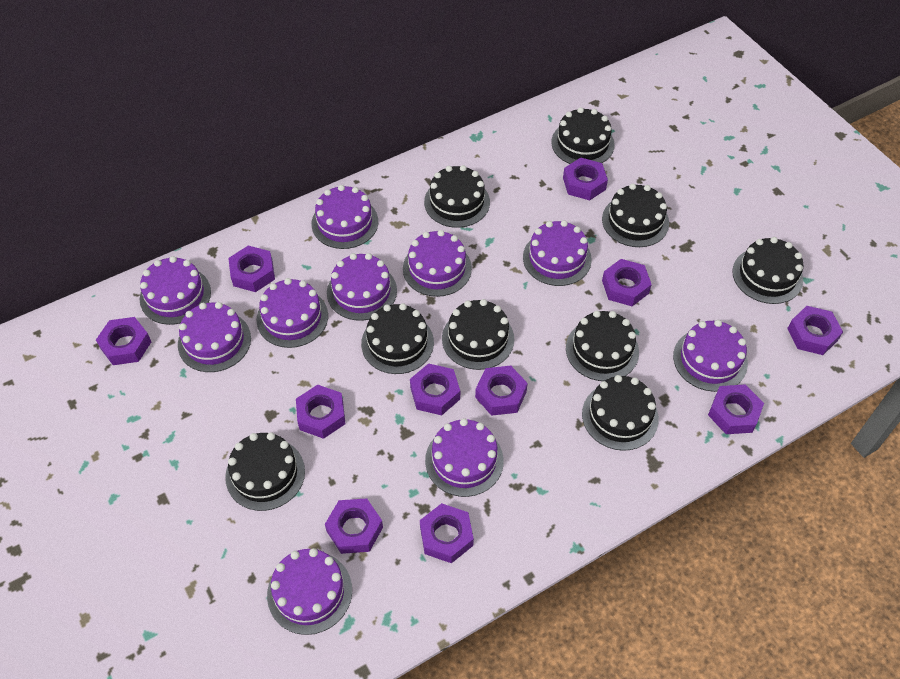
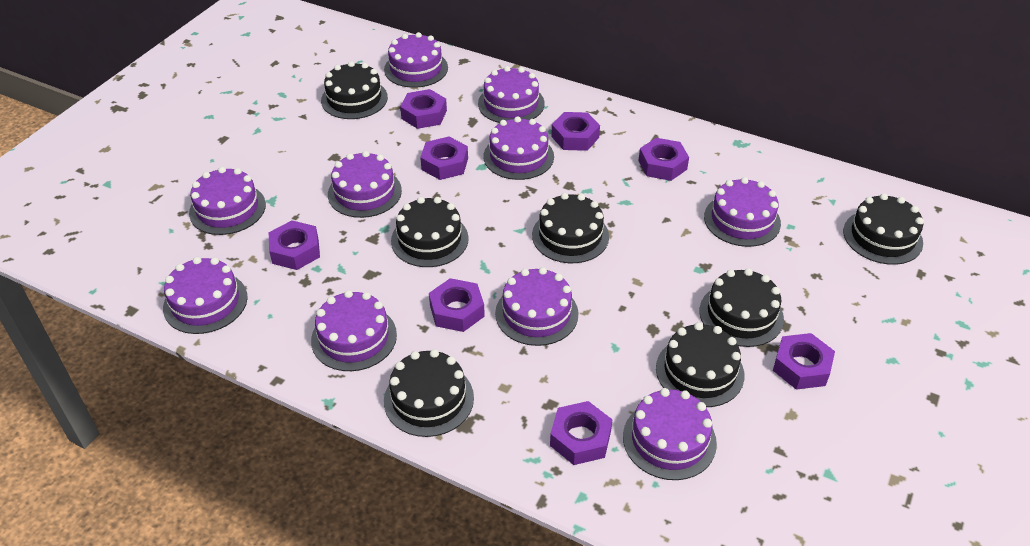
black cake: [225,432,305,511] [361,303,434,374] [424,165,490,228] [442,299,514,370] [551,107,615,164] [566,310,639,381] [582,375,659,451] [602,184,669,247] [732,237,804,304] = 9 -> [321,61,388,119] [384,349,474,437] [391,197,469,267] [532,193,609,263] [656,322,744,407] [699,268,784,347] [843,193,924,265] = 7
purple nut: [96,317,151,365] [228,246,275,292] [296,385,345,439] [325,498,383,554] [410,363,460,415] [420,503,474,563] [475,366,528,416] [563,158,608,200] [602,259,652,306] [708,384,764,434] [787,306,843,355] = 11 -> [269,220,320,270] [400,89,447,129] [420,137,468,180] [429,278,485,332] [550,401,613,465] [551,112,600,151] [638,138,689,181] [773,333,835,390] = 8

